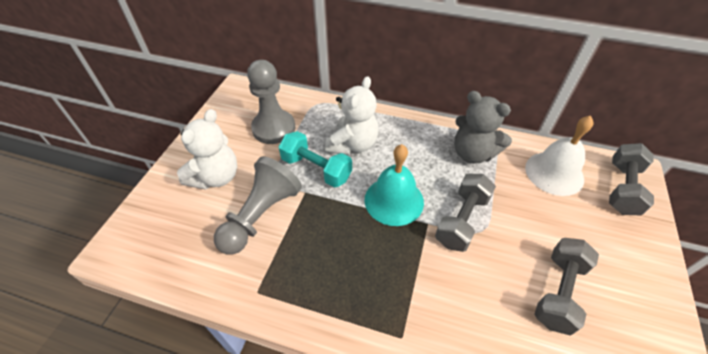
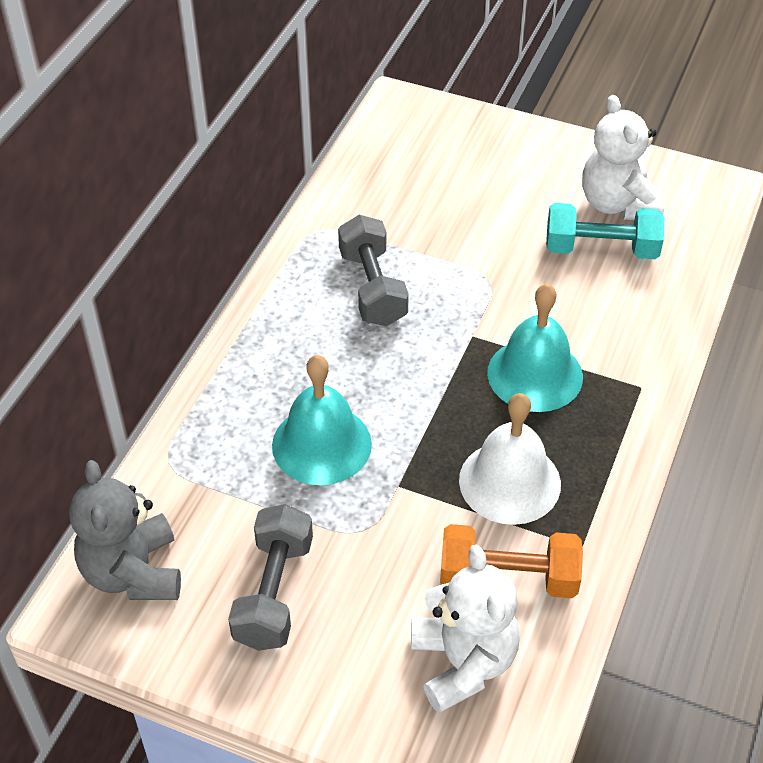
grey dumbbell: [435,174,496,252] [534,238,599,336] [609,143,654,215] = 3 -> [228,504,313,651] [338,215,409,326] = 2
grey pawn: [214,156,302,255] [247,60,296,144] = 2 -> none = 0
orange dumbbell: none = 0 -> [440,524,583,598] = 1
turquoise bell: [365,144,424,226] = 1 -> [272,355,372,485] [487,283,583,412] = 2

